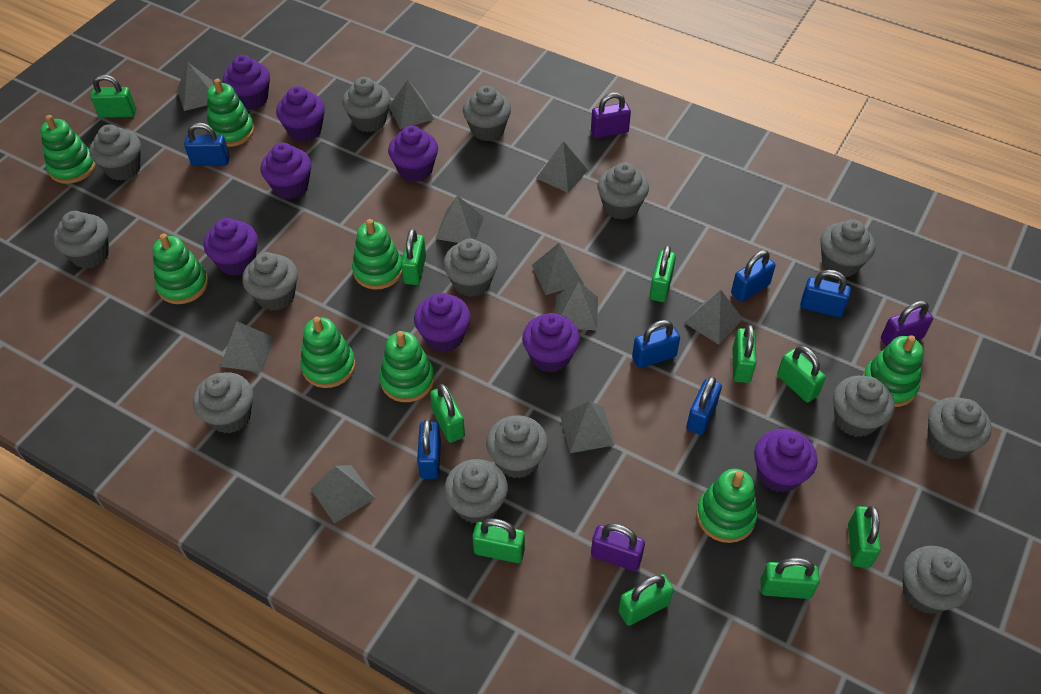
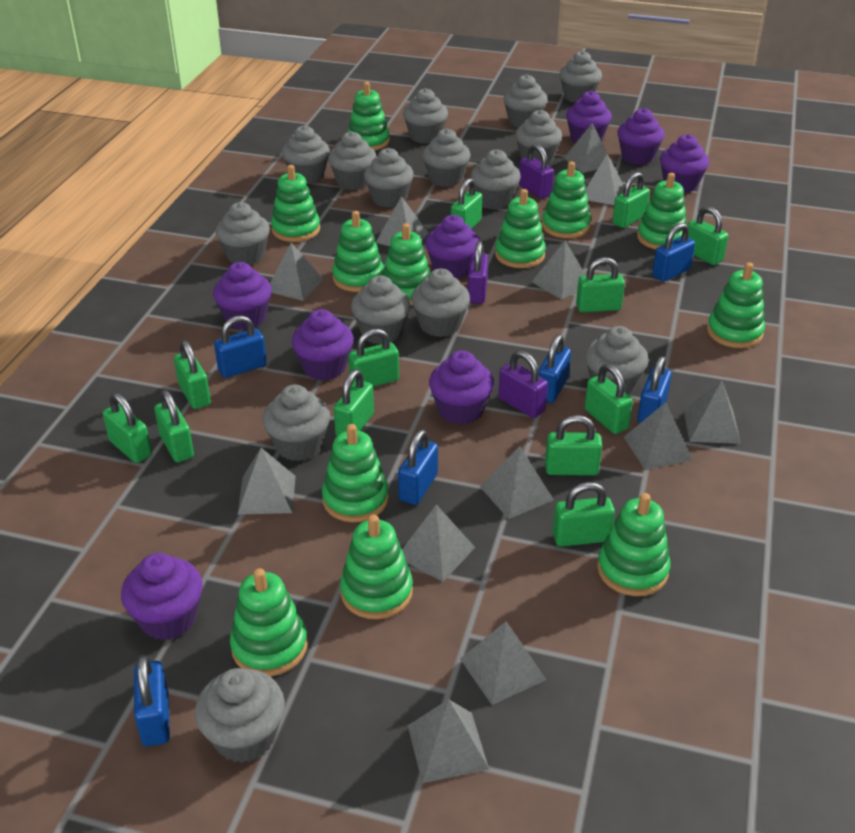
green padlock: [90,75,136,118] [401,229,426,285] [430,384,465,443] [473,518,525,563] [618,574,674,626] [649,245,676,302] [732,324,756,383] [760,558,820,599] [777,346,826,403] [848,506,881,568] = 10 -> [103,393,152,463] [154,390,194,462] [174,340,211,409] [334,369,374,436] [348,329,399,387] [451,178,482,229] [545,415,602,476] [552,482,615,547] [576,257,625,313] [585,364,633,434] [612,172,650,228] [687,206,728,265] = 12
green stacking toy: [40,115,96,184] [153,234,208,304] [207,79,254,147] [300,317,355,388] [352,219,402,290] [380,331,435,402] [697,469,758,543] [863,335,923,407] = 8 -> [230,568,308,677] [271,165,320,242] [322,424,389,522] [332,211,384,292] [340,515,413,619] [348,82,390,151] [383,223,430,305] [495,189,546,268] [542,162,591,238] [597,493,670,596] [637,173,687,249] [707,262,765,348] = 12
grey cupcake: [53,211,109,269] [89,124,141,181] [193,372,253,434] [243,252,298,311] [342,77,390,132] [443,238,498,297] [444,459,508,523] [463,86,511,141] [486,415,548,479] [597,163,649,220] [820,219,875,278] [833,376,895,437] [903,546,972,614] [927,397,992,460] = 14 -> [195,668,285,763] [215,202,270,265] [262,384,330,461] [282,125,330,183] [328,131,377,190] [351,276,411,344] [364,148,414,208] [403,88,448,144] [411,268,470,337] [422,129,471,187] [471,149,521,209] [503,74,548,127] [515,109,562,165] [559,51,602,103] [585,326,649,395] = 15
grey pyramid: [177,62,214,111] [220,321,275,372] [311,465,375,524] [389,80,435,129] [436,195,484,243] [532,243,584,295] [536,141,588,193] [555,281,598,330] [560,401,615,453] [684,290,743,345] = 10 -> [237,448,296,515] [270,243,324,301] [375,196,428,246] [402,505,475,582] [408,699,489,783] [460,621,547,705] [480,446,554,519] [532,241,585,300] [564,123,607,173] [586,154,624,205] [624,402,692,470] [684,380,741,444] = 12

